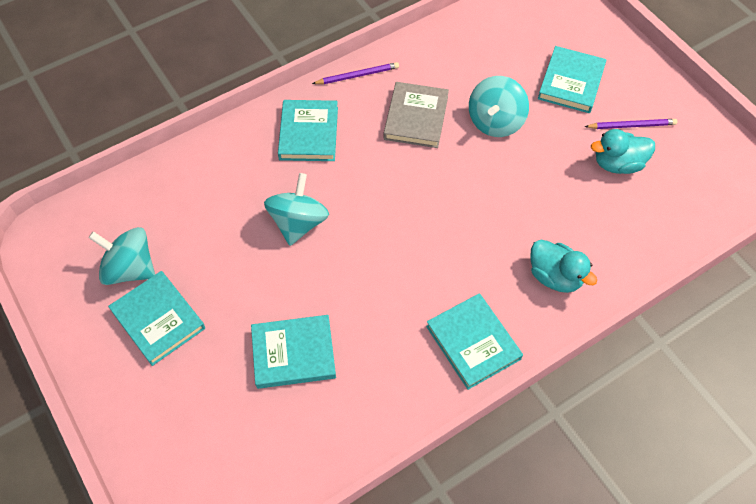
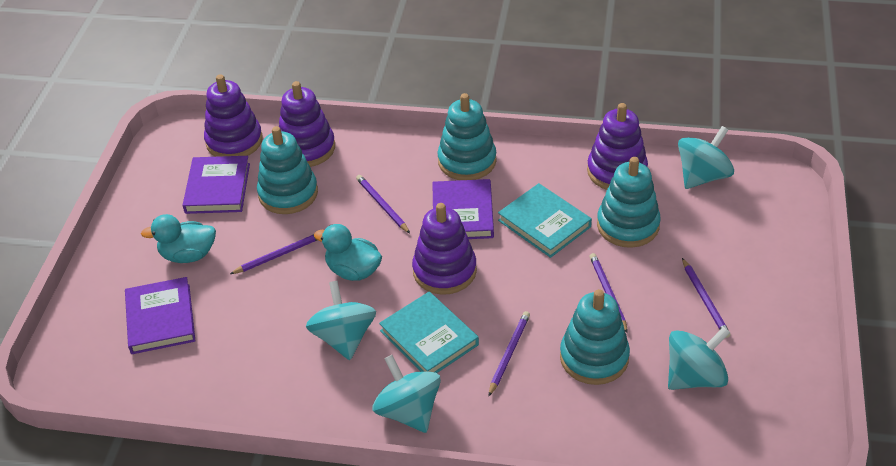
grey book: [384,82,449,148] = 1 -> none = 0
purple book: none = 0 -> [125,277,195,354] [182,156,250,214] [432,179,494,239] = 3
purple pencil: [312,62,399,84] [584,119,677,129] = 2 -> [230,234,317,274] [356,175,410,233] [489,311,530,396] [590,253,628,334] [682,258,731,338] = 5
purple stacking toy: none = 0 -> [204,74,263,157] [279,81,335,167] [412,203,477,295] [587,103,648,190] = 4
turquoise book: [108,271,205,366] [251,315,336,389] [278,100,338,161] [426,293,523,390] [538,46,606,113] = 5 -> [379,292,479,373] [498,183,592,258] = 2
turquoise spinning top: [88,227,155,285] [264,173,329,246] [469,76,529,137] = 3 -> [306,281,376,360] [372,355,441,433] [668,327,730,390] [678,126,734,189] = 4
turquoise stacking toy: none = 0 -> [257,126,318,214] [437,93,497,180] [560,289,630,385] [597,157,661,248] = 4

